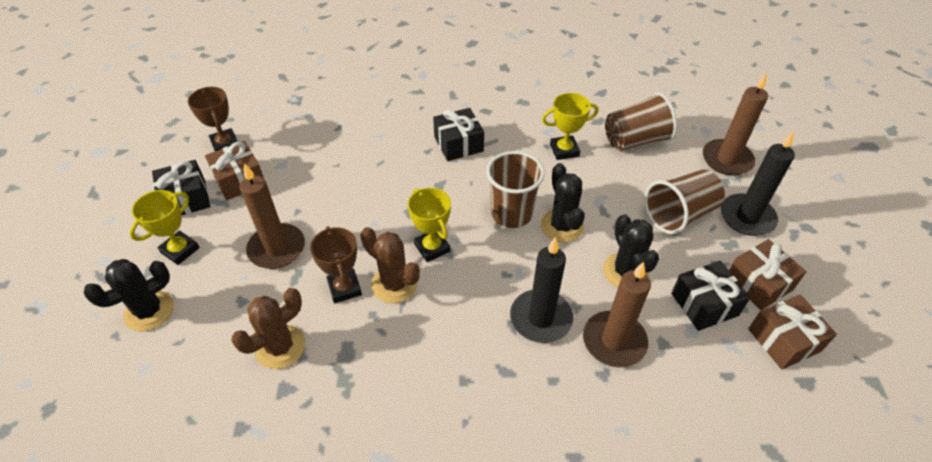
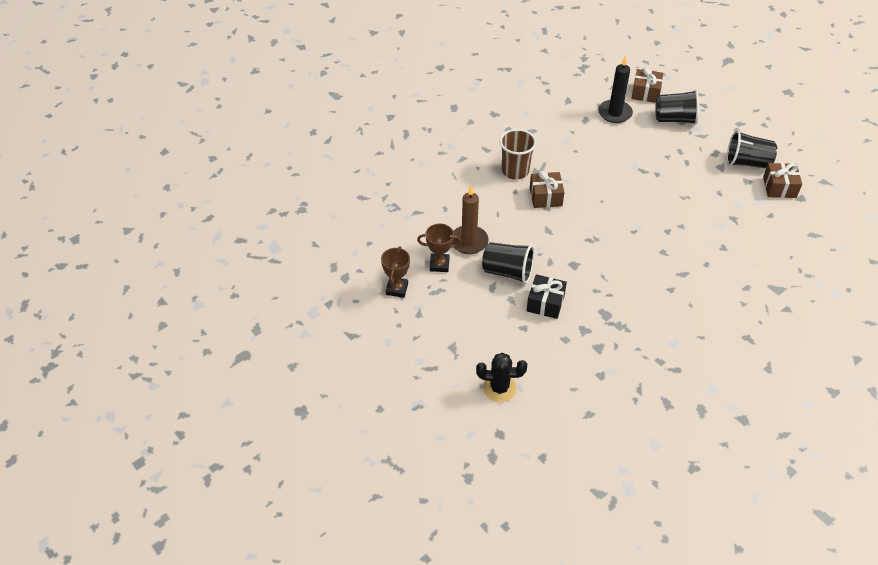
black cactus: [83,259,174,331] [541,163,585,242] [603,214,659,288] = 3 -> [476,353,527,402] = 1
black candle: [510,237,573,343] [721,131,795,236] = 2 -> [598,55,633,123] = 1
black cup: none = 0 -> [482,242,534,284] [656,90,699,125] [727,130,777,168] = 3
black gift: [152,160,210,215] [433,108,484,161] [671,261,750,331] = 3 -> [527,274,567,319] = 1
brown cactus: [231,288,306,369] [360,227,420,303] = 2 -> none = 0
brown candle: [240,163,305,269] [583,262,651,367] [703,73,768,176] = 3 -> [452,185,489,254] = 1
brown cup: [486,151,545,228] [605,93,677,151] [644,170,725,234] = 3 -> [500,129,537,180] = 1
yellow trophy: [130,190,200,265] [408,188,451,262] [542,93,598,160] = 3 -> none = 0

